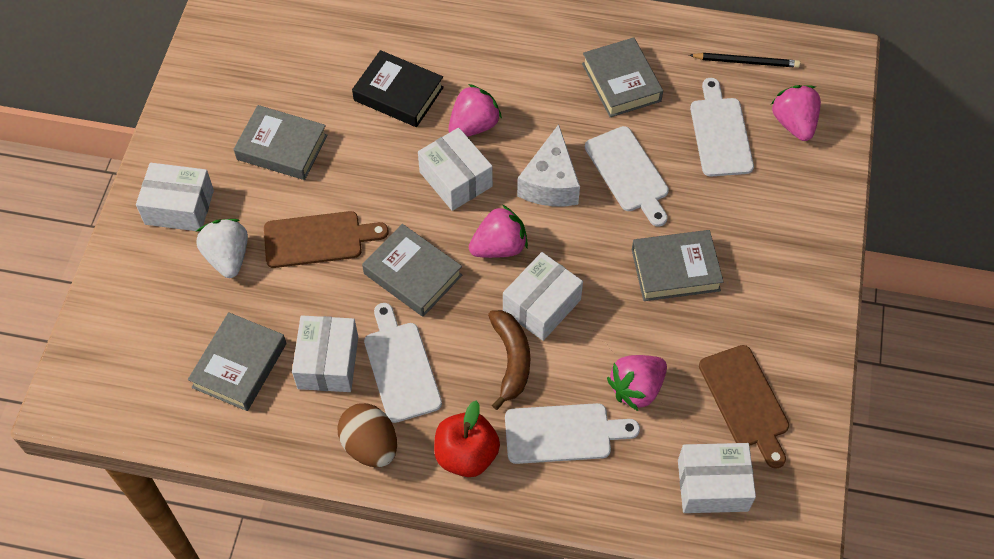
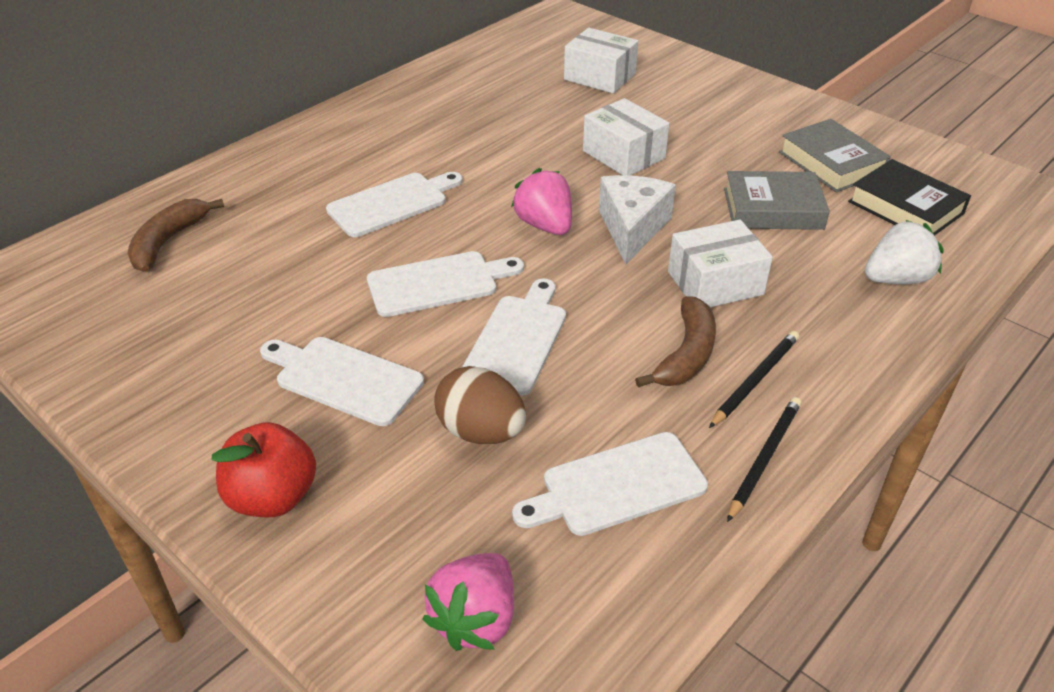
black pencil: [689,53,800,68] = 1 -> [709,331,799,428] [727,397,801,522] = 2
brown banana: [488,310,530,410] = 1 -> [128,199,224,272] [635,296,716,387] = 2
brown cutting board: [264,211,389,268] [699,345,789,469] = 2 -> none = 0
grey book: [188,312,286,411] [234,105,328,180] [362,224,462,317] [582,37,663,117] [631,230,724,301] = 5 -> [724,171,830,230] [779,119,891,192] = 2
pink strawberry: [448,84,502,137] [469,205,528,258] [607,355,667,411] [771,85,821,141] = 4 -> [422,553,514,651] [511,168,572,235] = 2
white box: [136,163,214,232] [292,315,358,392] [418,128,493,211] [503,252,583,341] [678,443,756,513] = 5 -> [564,28,638,94] [583,98,670,175] [668,220,773,307] = 3
white cutting board: [364,303,442,423] [505,403,640,464] [585,126,669,227] [690,78,754,177] = 4 -> [260,337,424,426] [326,172,463,237] [367,251,524,317] [462,278,566,396] [512,432,708,536] = 5

